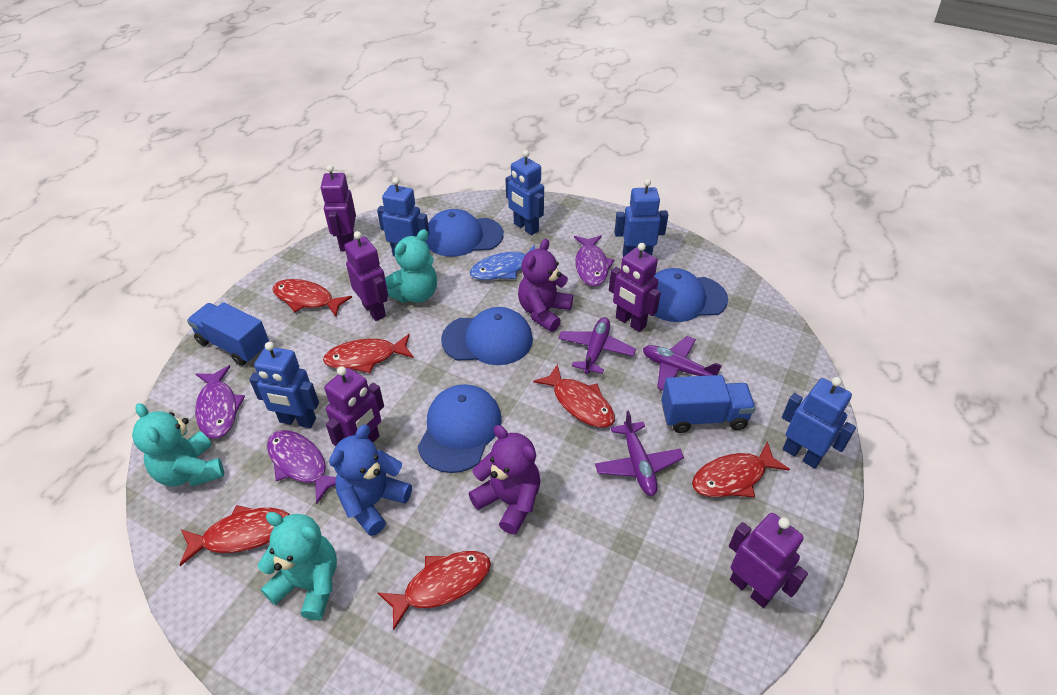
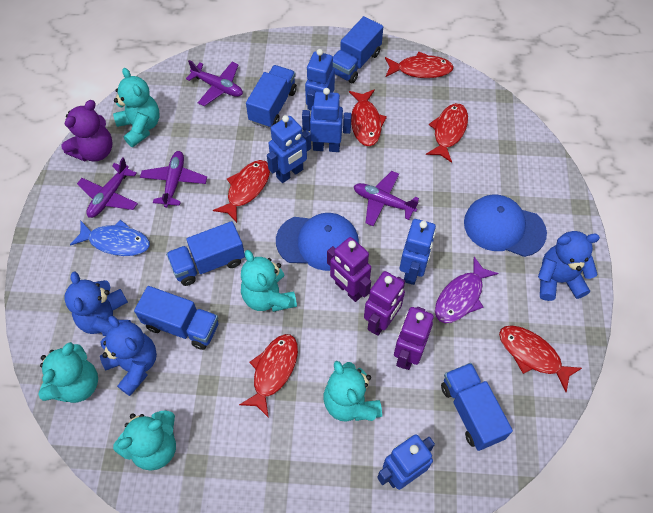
blue cap: [418,384,502,473] [425,209,504,257] [441,307,533,365] [654,268,728,322] = 4 -> [276,213,359,271] [464,195,547,257] = 2
blue teddy bear: [329,425,412,536] = 1 -> [64,272,131,336] [100,316,157,396] [538,231,600,301] = 3
blue truck: [187,302,269,366] [661,375,756,433] = 2 -> [134,286,219,350] [166,221,245,286] [246,65,297,128] [333,16,383,83] [441,363,513,451] = 5
purple fish: [195,365,245,439] [267,430,336,504] [574,235,615,286] = 3 -> [435,257,499,323] = 1
purple plane: [558,317,636,374] [595,411,684,496] [643,336,722,390] = 3 -> [77,157,138,218] [140,151,207,208] [186,60,243,106] [354,171,419,226] = 4
purple robot: [321,165,356,251] [324,366,384,446] [344,231,388,321] [609,243,661,332] [729,513,808,608] = 5 -> [327,237,371,302] [364,271,405,336] [394,307,434,370] = 3
purple teddy bear: [469,425,541,534] [518,239,573,332] = 2 -> [61,100,113,162] = 1
turquoise teddy bear: [132,403,224,487] [258,512,337,620] [385,229,437,303] = 3 -> [38,342,98,403] [113,68,159,147] [113,410,176,471] [241,250,297,312] [324,361,382,422] = 5

